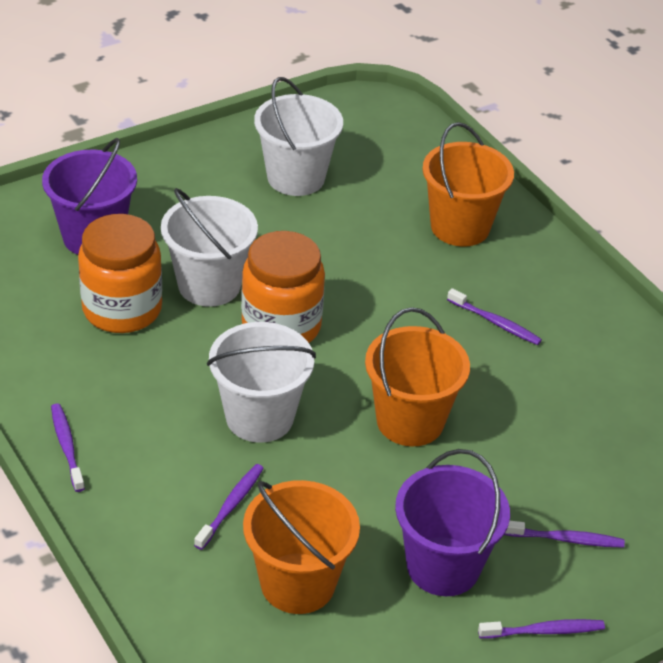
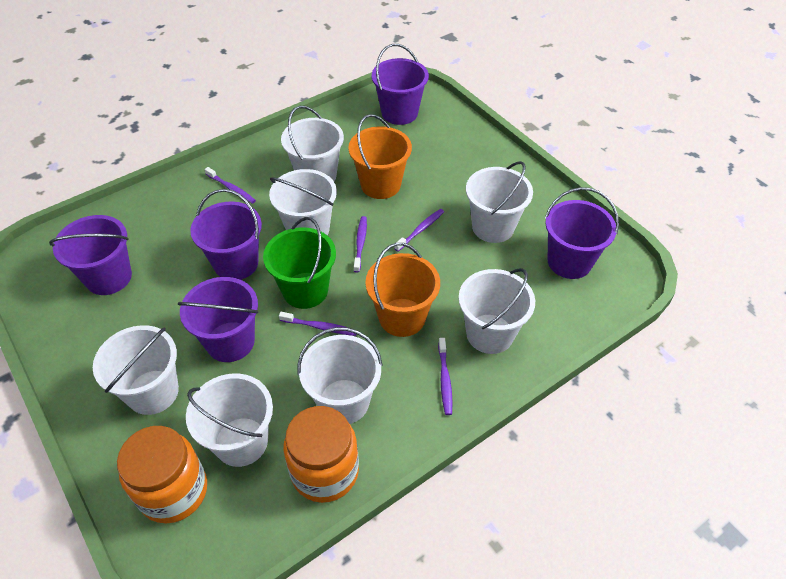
green bucket: none = 0 -> [263,217,336,309] = 1
orange bucket: [243,480,360,614] [365,307,470,446] [422,122,514,247] = 3 -> [348,114,412,199] [365,243,440,337] = 2
purple bucket: [42,138,137,255] [395,449,510,596] = 2 -> [49,215,132,295] [178,277,258,362] [190,189,262,280] [372,44,429,125] [545,187,619,279] = 5
white bucket: [161,188,258,307] [207,322,316,443] [254,77,343,196] = 3 -> [93,325,179,415] [186,373,273,467] [269,169,337,235] [281,106,344,181] [298,327,383,424] [459,268,535,354] [466,161,533,243] = 7

